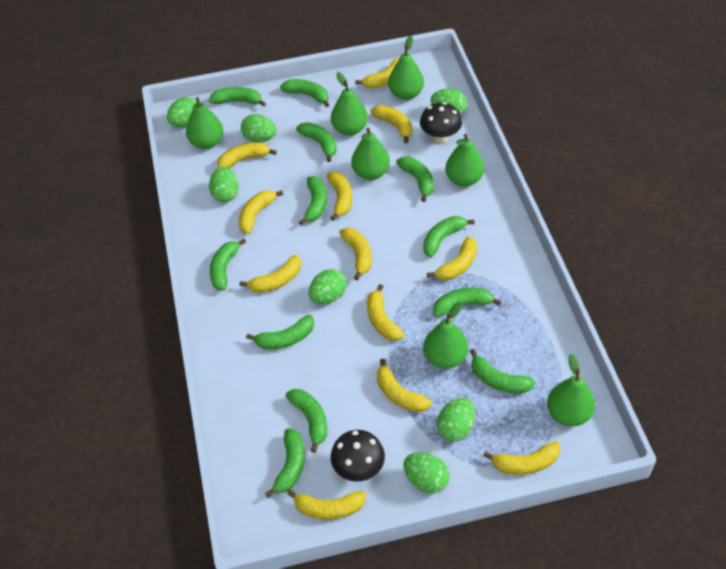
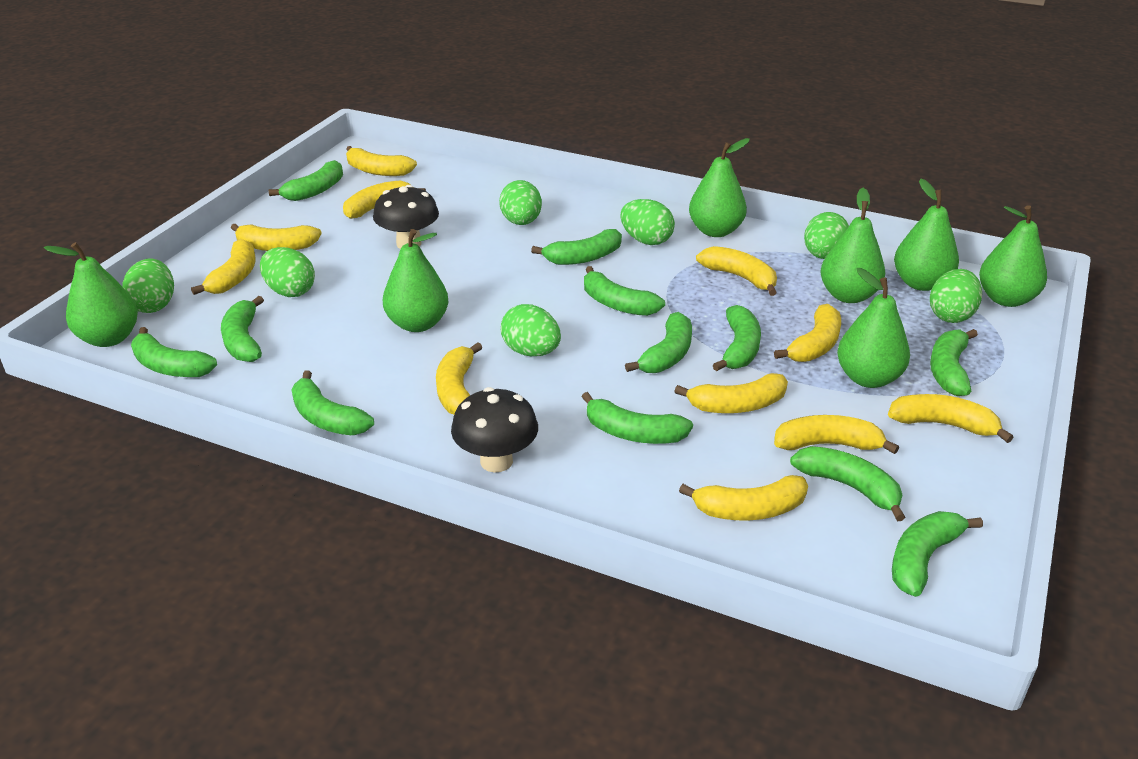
yellow banana: [217,142,277,168] [239,190,283,234] [240,255,301,293] [287,489,366,520] [327,172,352,221] [339,228,372,280] [355,58,400,88] [367,284,405,341] [371,105,412,143] [377,359,432,412] [427,236,477,280] [483,441,560,475] = 12 -> [191,239,256,295] [231,224,322,251] [343,181,426,219] [346,146,417,176] [436,342,482,414] [674,373,788,413] [679,475,808,521] [696,246,777,296] [774,304,841,362] [774,415,899,454] [888,394,1014,443] = 11

